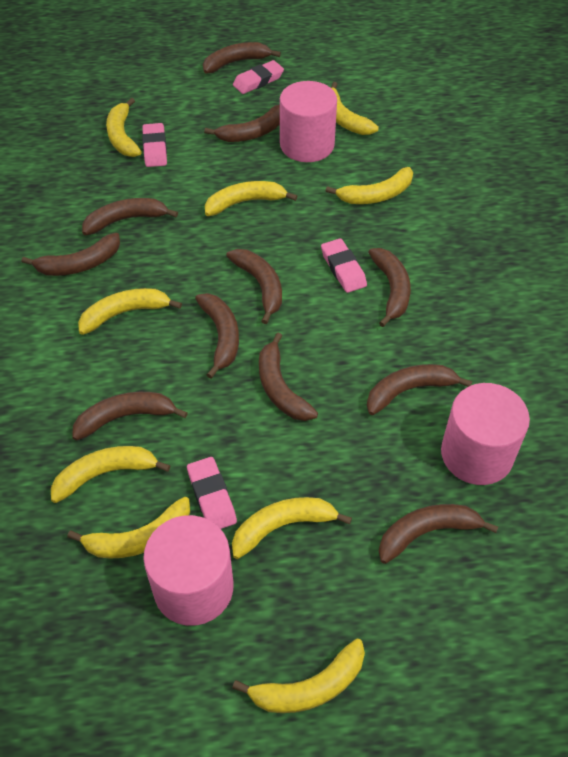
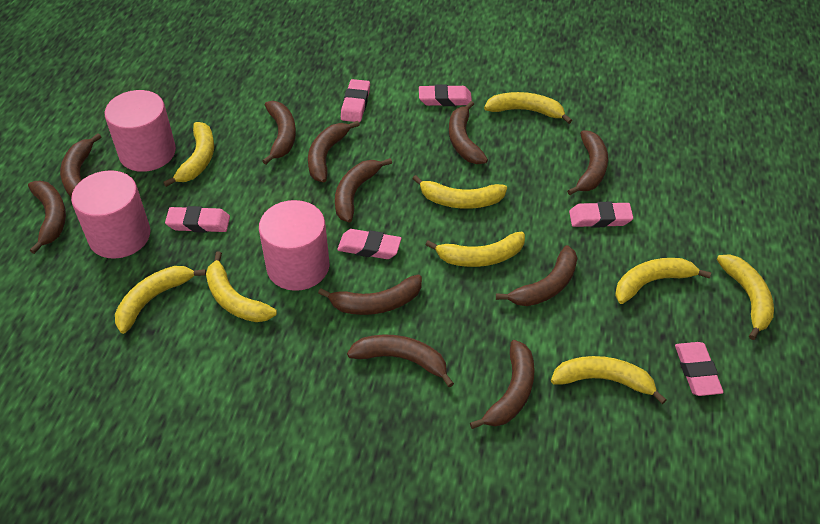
pink eraser: [142,123,167,167] [187,457,237,529] [233,60,284,94] [321,238,367,293] = 4 -> [165,206,230,233] [337,229,402,259] [341,79,370,122] [419,84,472,106] [569,202,633,227] [675,342,724,396] = 6

